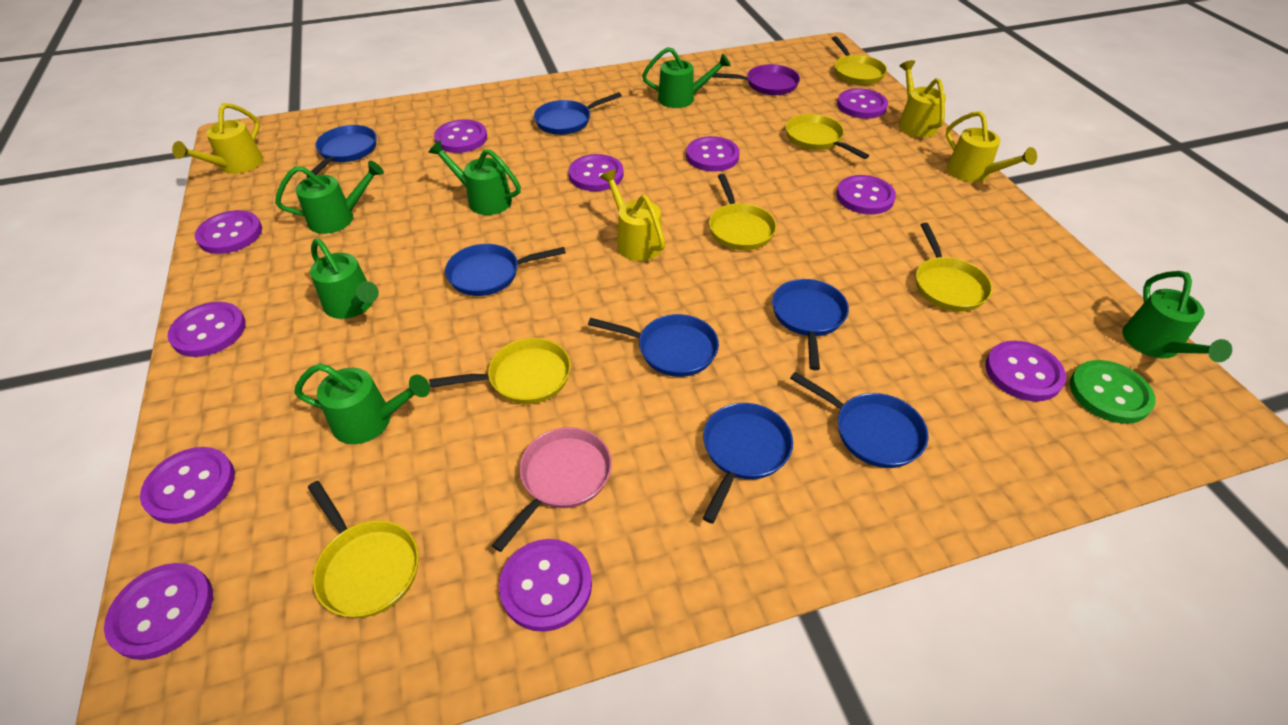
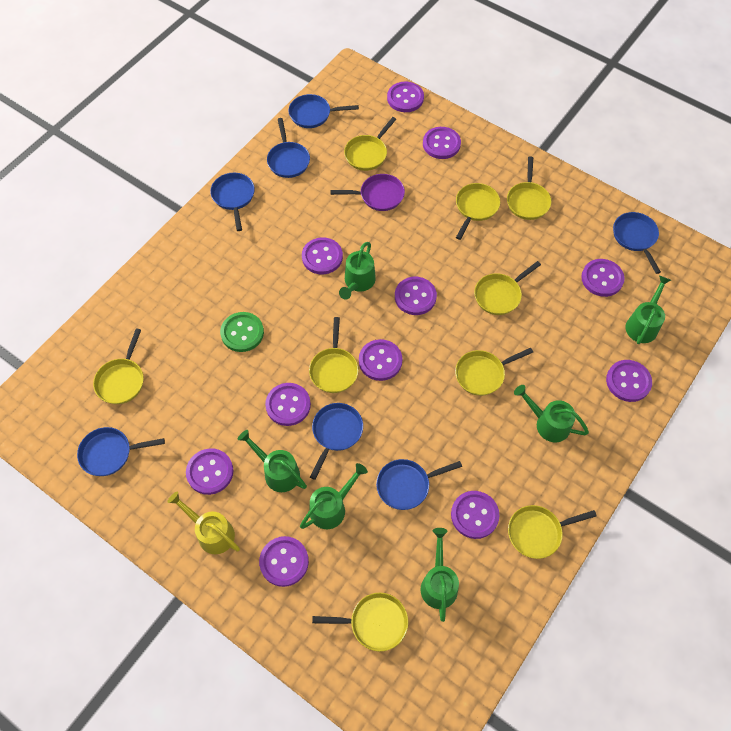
pink pan: [492,427,612,552] = 1 -> none = 0
yellow pan: [308,481,419,618] [429,338,571,404] [709,174,777,250] [786,114,869,159] [832,36,887,85] [916,223,993,312] = 6 -> [93,329,144,404] [309,317,359,393] [312,593,408,652] [344,117,396,171] [455,348,533,396] [456,183,500,240] [474,261,541,315] [507,156,551,220] [508,505,597,559] = 9
yellow watering can: [172,103,263,174] [600,169,665,261] [899,60,946,138] [946,111,1037,182] = 4 -> [167,491,240,554] = 1

